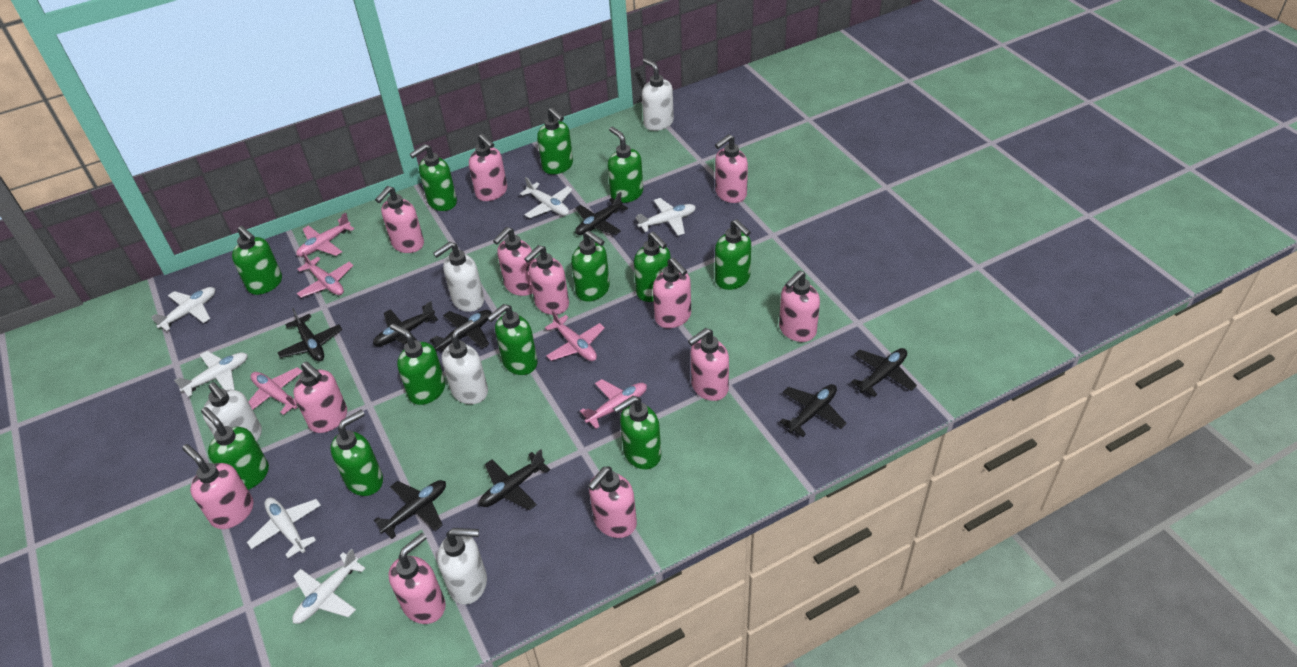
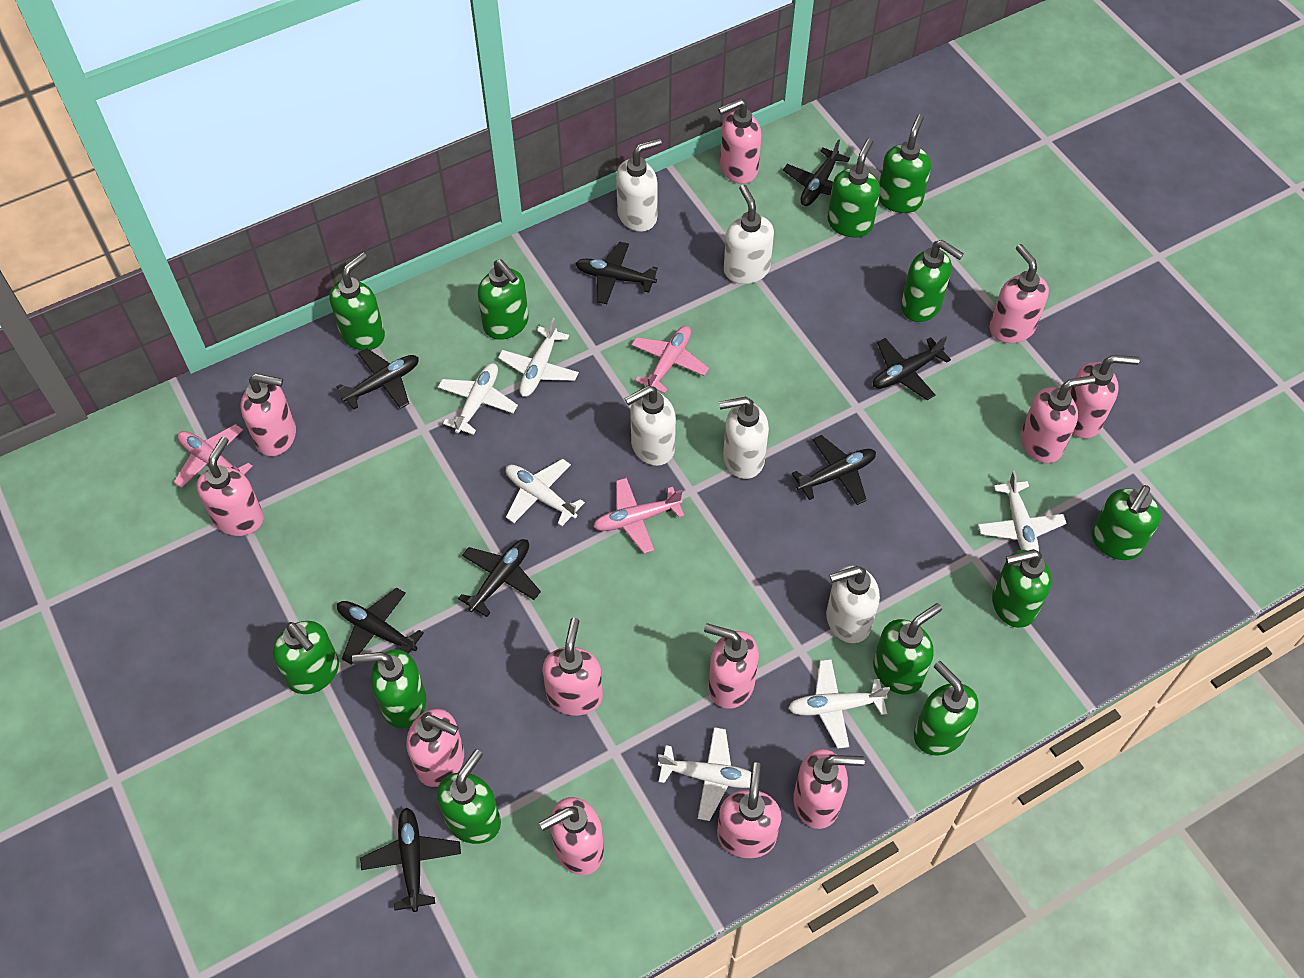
pink plane: [248,367,302,415] [296,212,354,257] [297,252,354,298] [545,310,605,361] [580,379,647,429] = 5 -> [174,424,253,488] [593,478,684,554] [631,326,709,394] = 3

